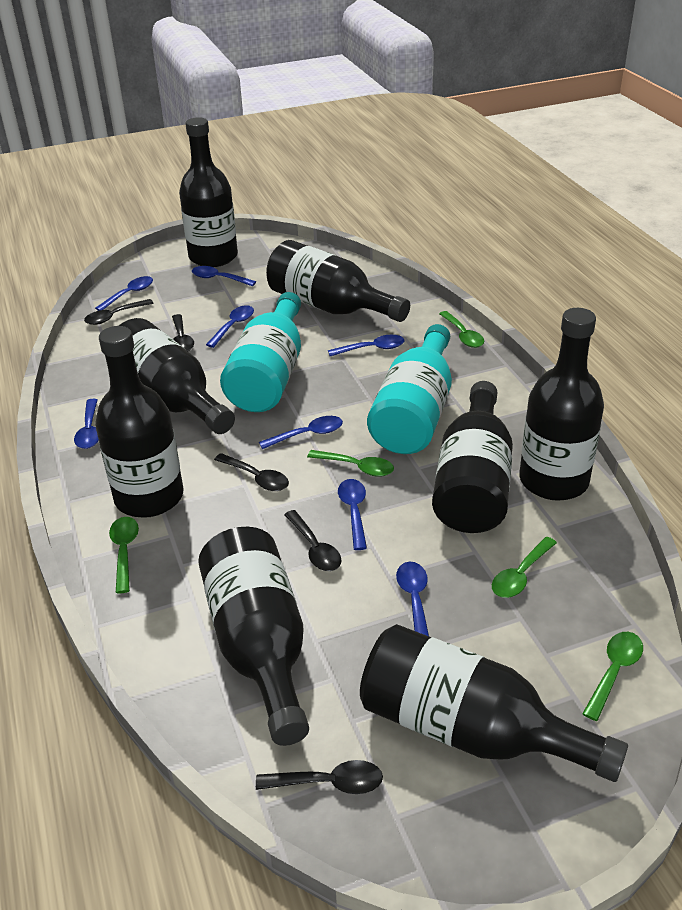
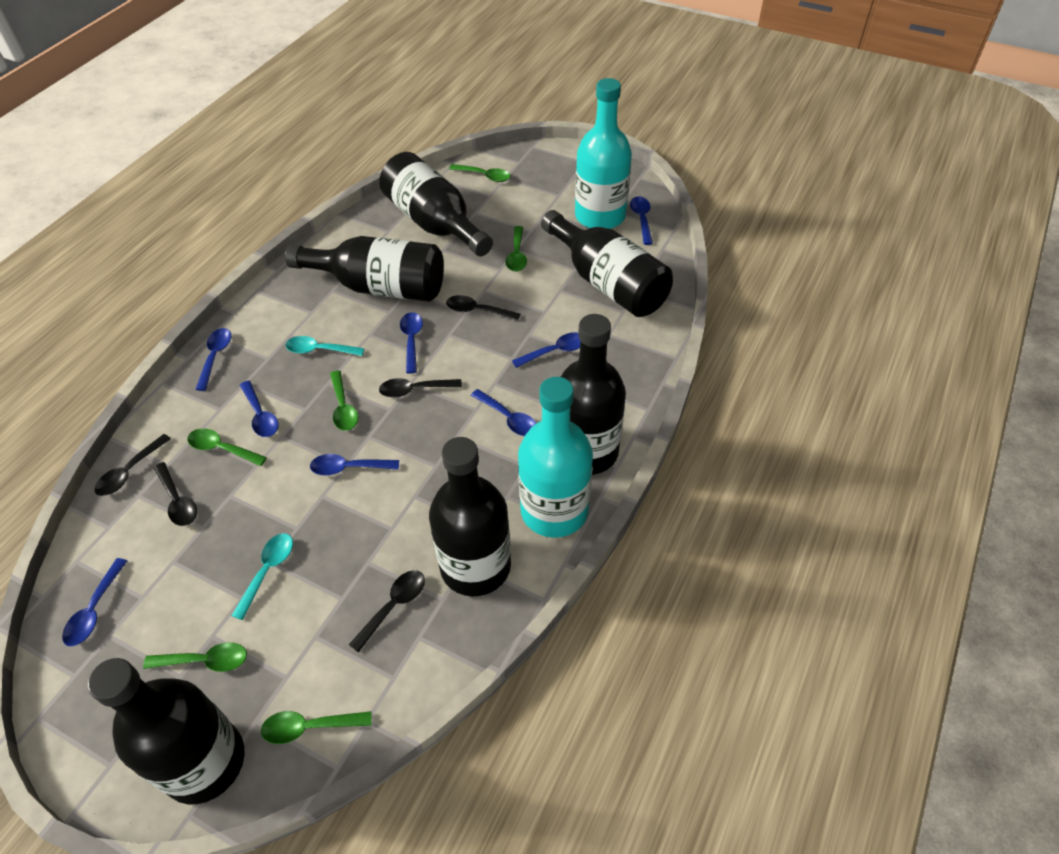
black bottle: [95,326,184,518] [118,318,235,434] [179,117,238,267] [198,527,309,746] [266,240,410,322] [360,624,628,782] [432,381,513,533] [519,308,604,501] = 8 -> [88,658,244,804] [285,236,444,302] [379,152,493,256] [429,437,511,596] [541,210,673,317] [561,314,626,475] = 6
green spoon: [109,517,139,593] [307,450,394,477] [439,311,484,348] [492,537,557,598] [582,632,643,721] = 5 -> [143,642,247,672] [187,428,267,466] [261,711,371,744] [330,371,358,431] [449,164,511,182] [505,226,527,272] = 6
turquoise spoon: none = 0 -> [231,533,293,620] [285,336,364,356] = 2

